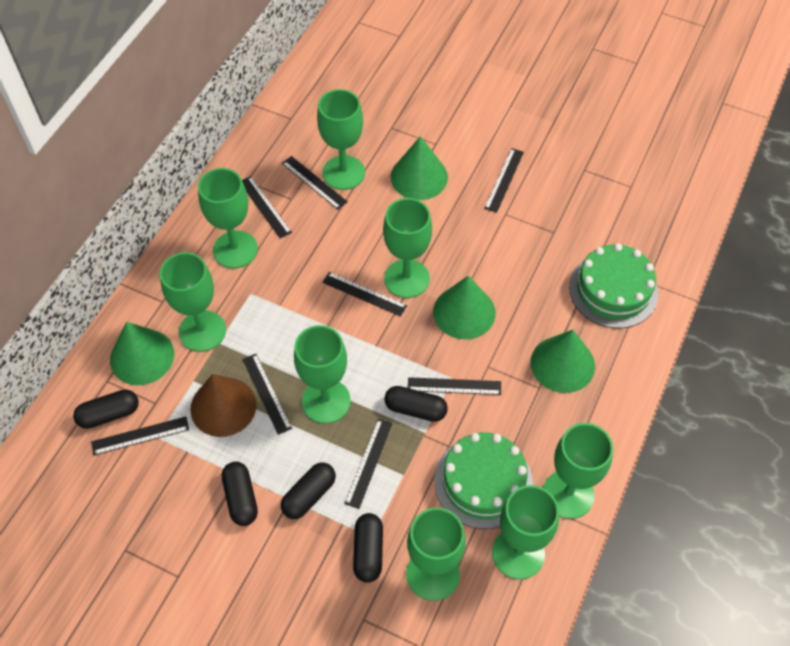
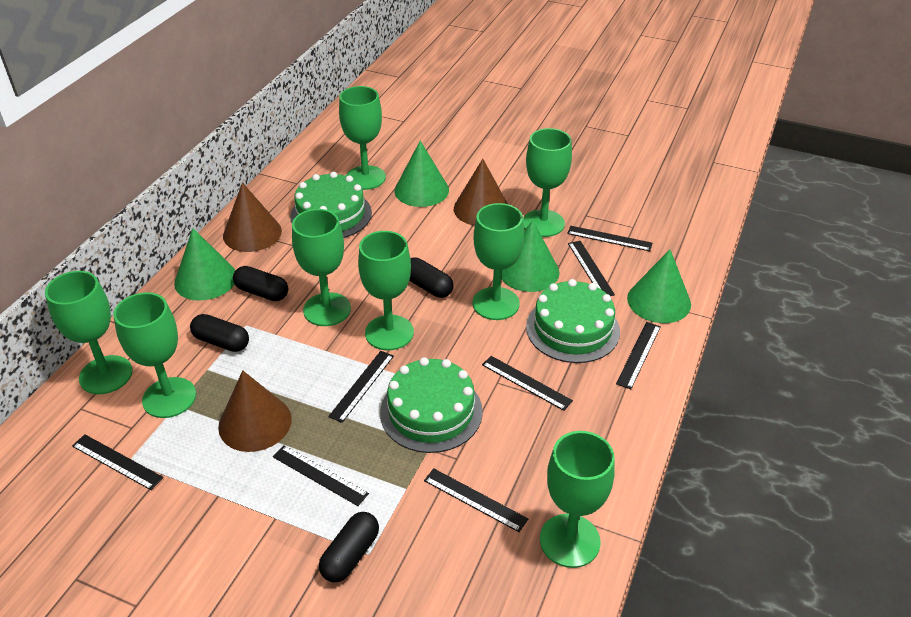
black capsule: [73,390,139,429] [222,462,258,526] [281,462,336,519] [353,513,383,583] [384,386,448,422] = 5 -> [190,314,249,352] [233,266,288,301] [319,512,379,583] [409,257,454,298] = 4
brown cone: [190,374,256,437] = 1 -> [218,370,292,452] [223,182,282,252] [454,159,508,226] = 3
green cake: [435,432,533,529] [569,243,658,328] = 2 -> [290,172,372,238] [380,357,483,453] [526,279,620,363] = 3

